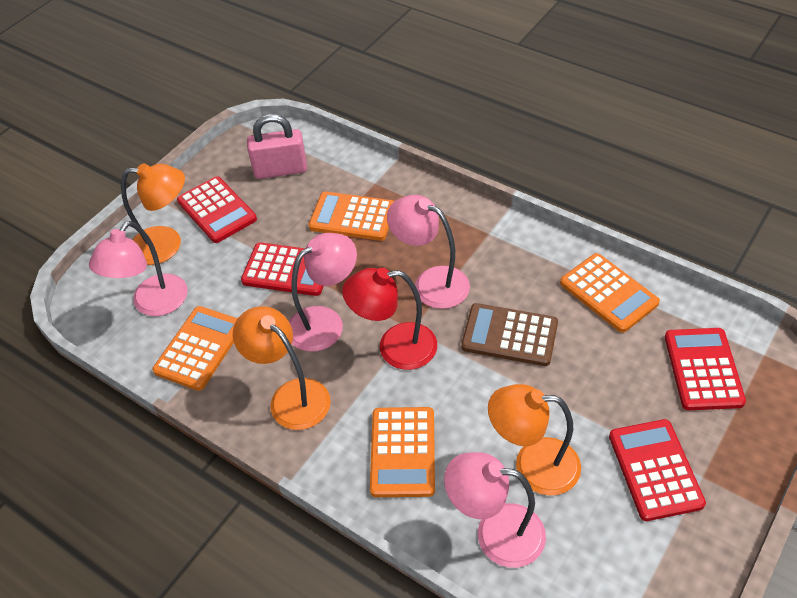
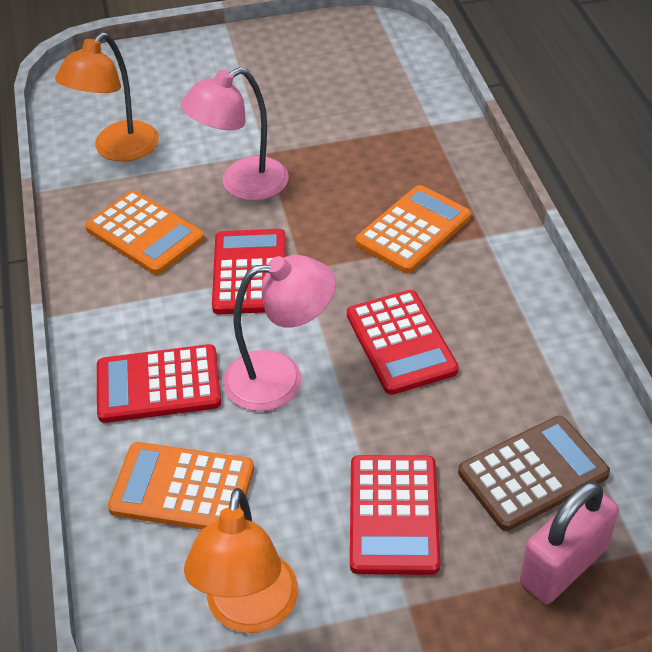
orange calculator: [152,306,238,391] [309,191,395,241] [370,407,435,497] [560,253,660,333] = 4 -> [85,191,205,275] [108,442,254,530] [355,185,471,273] = 3
orange lamp: [121,163,185,265] [233,306,331,430] [488,384,581,495] = 3 -> [55,32,159,162] [184,488,298,633] = 2
pink lamp: [89,221,188,316] [289,233,357,352] [387,195,470,309] [444,452,546,568] = 4 -> [180,67,289,201] [223,255,336,411] = 2
red lamp: [342,268,437,370] = 1 -> none = 0

